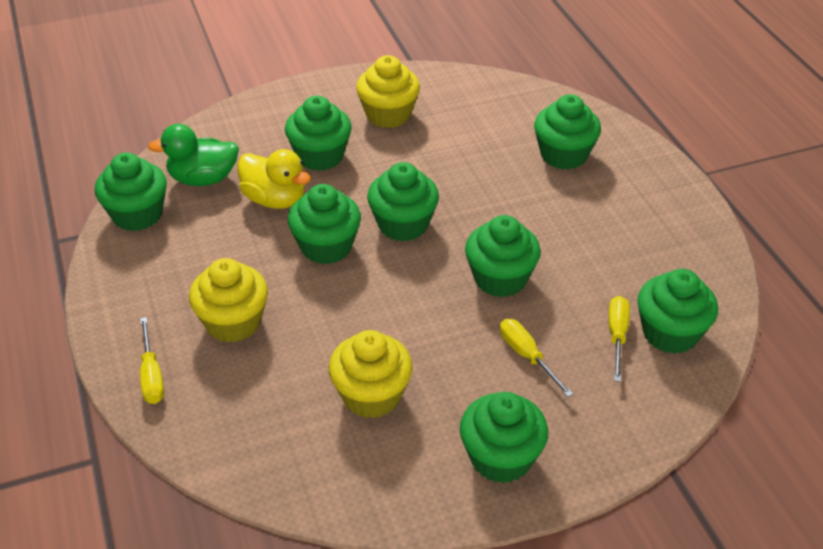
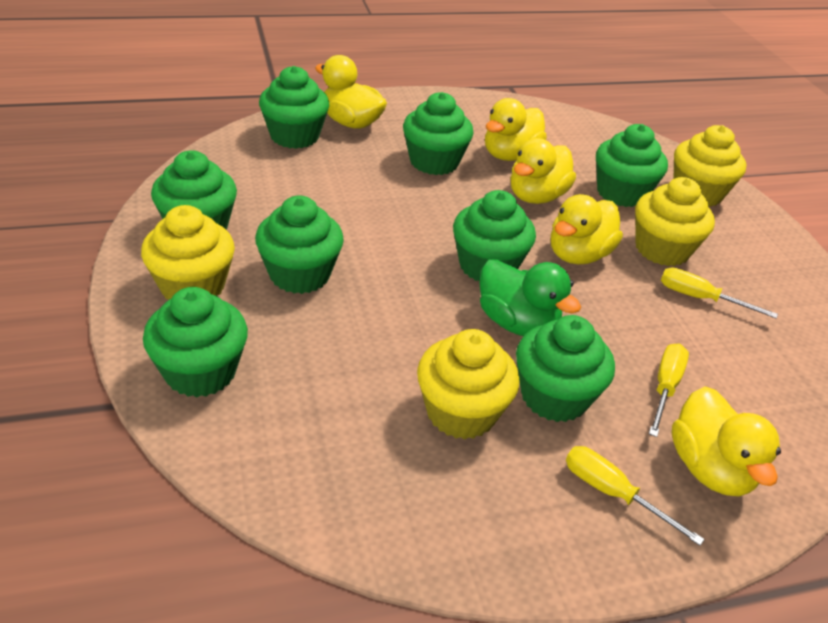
yellow cupcake: [189,258,268,343] [329,330,413,418] [356,55,420,128] = 3 -> [141,205,235,300] [417,329,520,439] [635,177,715,266] [674,125,746,207] = 4
yellow duck: [237,149,311,209] = 1 -> [315,55,387,129] [485,98,547,161] [511,138,576,204] [551,194,623,265] [672,386,781,496] = 5

